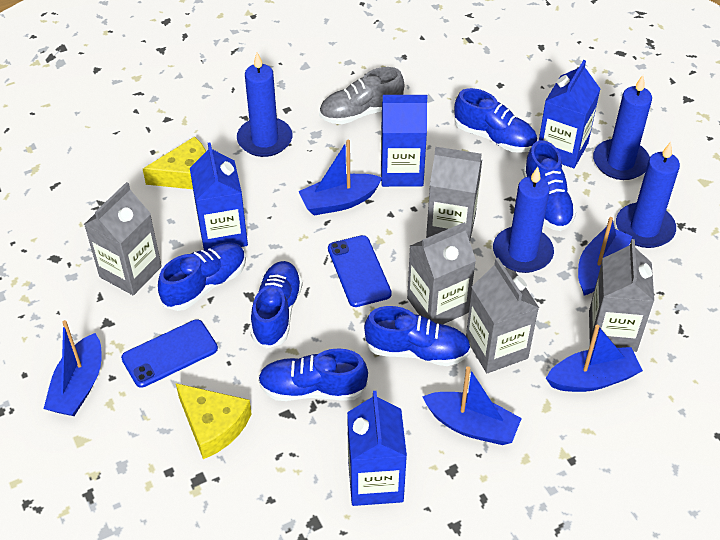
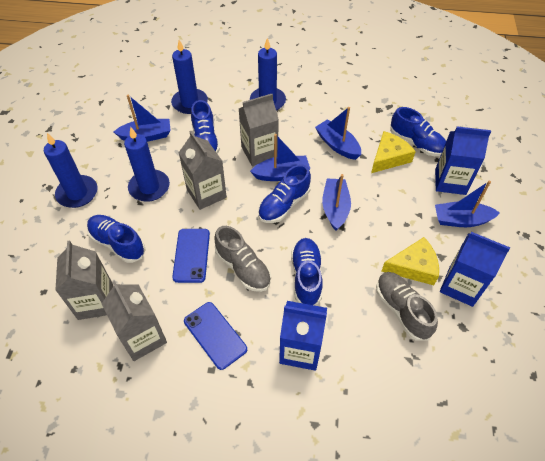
blue carton: [190,142,248,250] [347,391,407,506] [381,95,427,187] [539,60,600,168] = 4 -> [279,301,327,371] [435,126,491,195] [440,232,510,307] = 3
blue shoe: [158,242,246,311] [250,261,303,349] [258,349,368,401] [364,306,471,366] [454,88,537,153] [523,140,576,231] = 6 -> [87,215,146,263] [191,100,220,154] [258,165,311,223] [291,238,323,305] [390,107,446,156] = 5
grey carton: [84,182,162,295] [407,222,476,324] [426,147,482,241] [466,258,539,373] [589,239,654,352] = 5 -> [55,241,113,320] [101,281,167,361] [179,131,227,210] [239,94,279,166] = 4
grey shoe: [319,67,404,124] = 1 -> [214,226,271,292] [376,272,438,341] = 2

